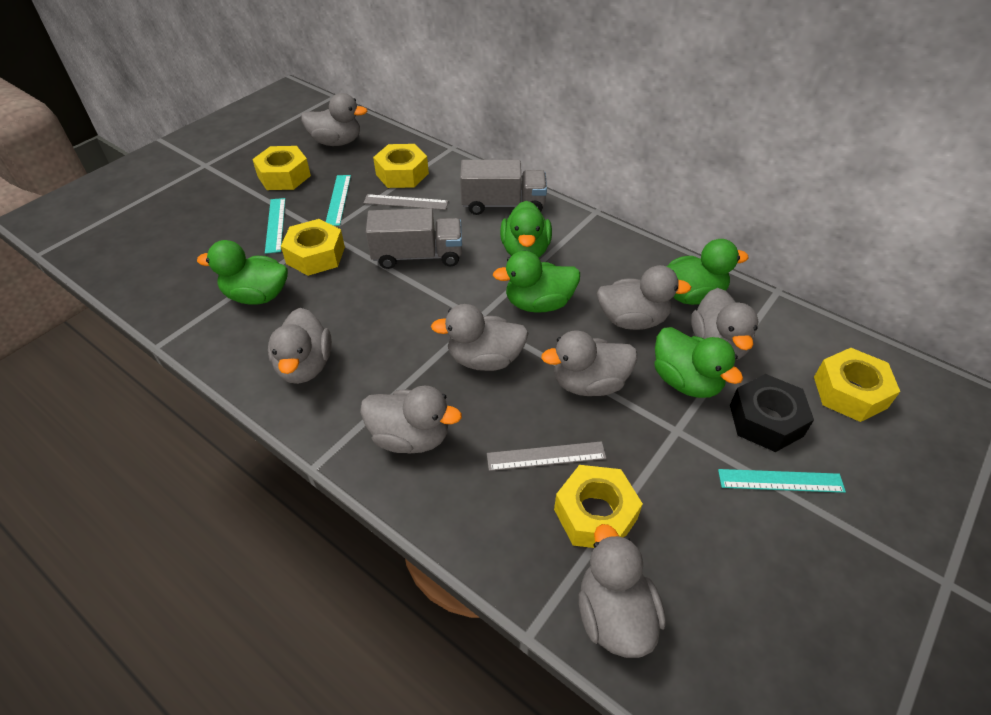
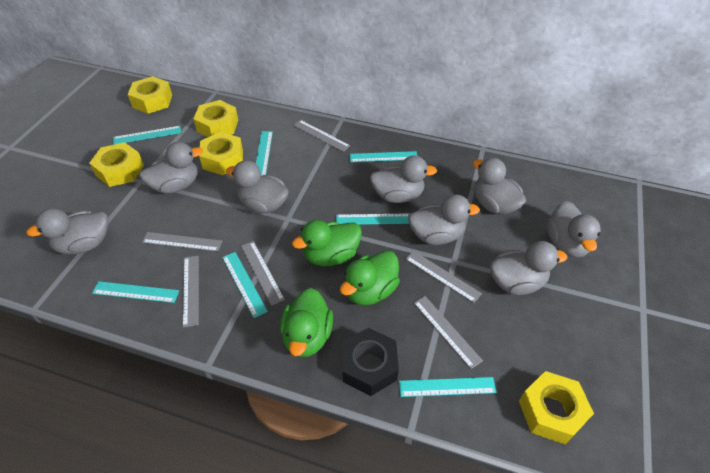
green duck: [197,240,288,305] [493,251,580,313] [500,201,552,258] [654,327,743,398] [666,239,749,305] = 5 -> [280,288,333,357] [292,220,362,266] [340,250,400,305] = 3
grey ruler: [364,194,448,210] [487,441,606,471] = 2 -> [142,232,222,251] [183,256,199,327] [241,241,285,306] [293,120,350,152] [406,251,482,303] [414,296,483,369] = 6
grey truck: [366,208,462,269] [460,160,547,215] = 2 -> none = 0
turquoise ruler: [265,198,285,254] [326,175,351,226] [718,469,846,493] = 3 -> [92,281,179,303] [113,126,181,145] [222,252,268,318] [256,131,273,176] [336,213,411,225] [350,151,418,162] [399,377,497,397] = 7

